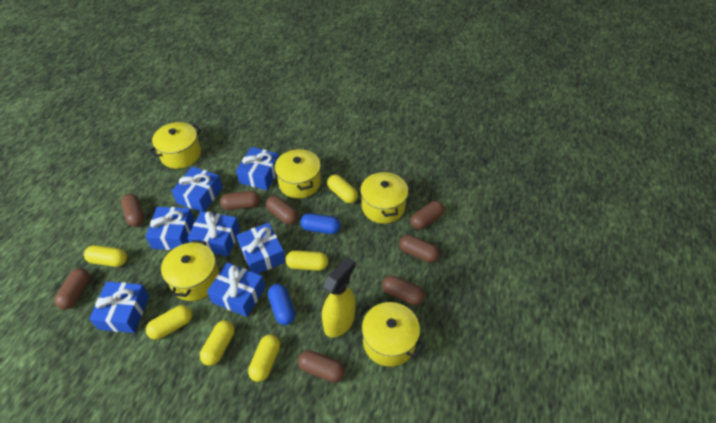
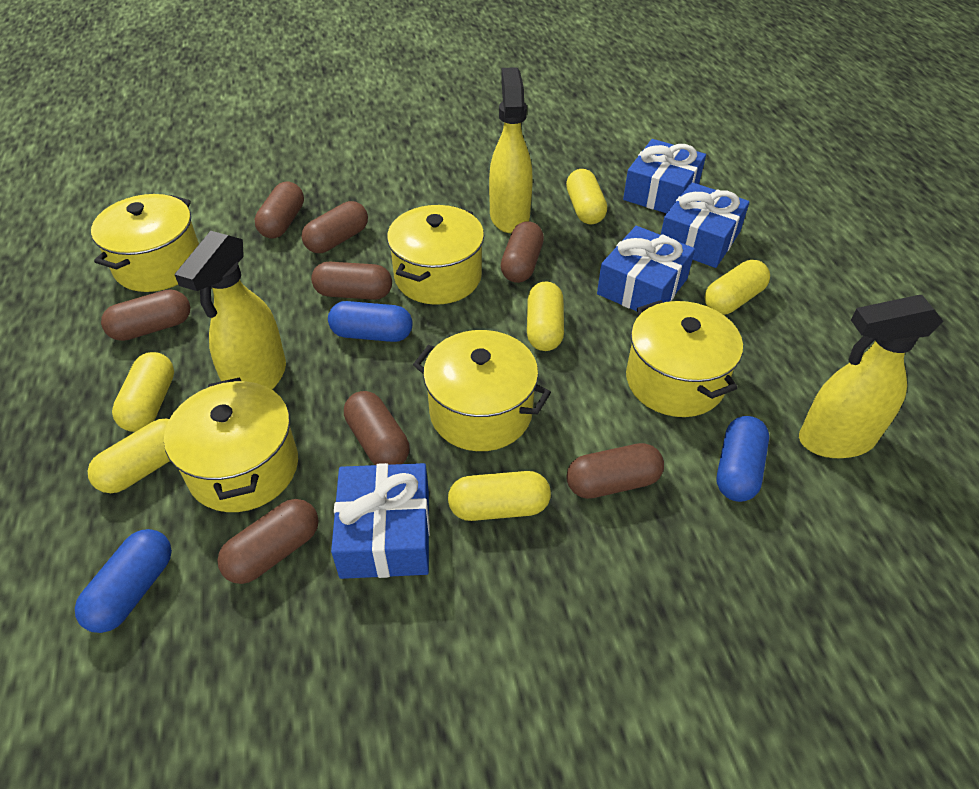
blue capsule: [268,284,295,325] [300,213,341,234] = 2 -> [75,529,172,633] [328,301,413,342] [717,416,769,502] = 3
blue gift: [89,282,149,333] [145,207,195,250] [172,167,223,212] [188,211,240,256] [207,262,265,317] [236,147,280,190] [236,222,286,274] = 7 -> [331,463,430,579] [597,226,695,311] [623,139,706,213] [661,182,750,268] = 4
yellow spray bottle: [322,257,356,337] = 1 -> [174,231,286,390] [489,67,533,233] [799,295,944,458] = 3

